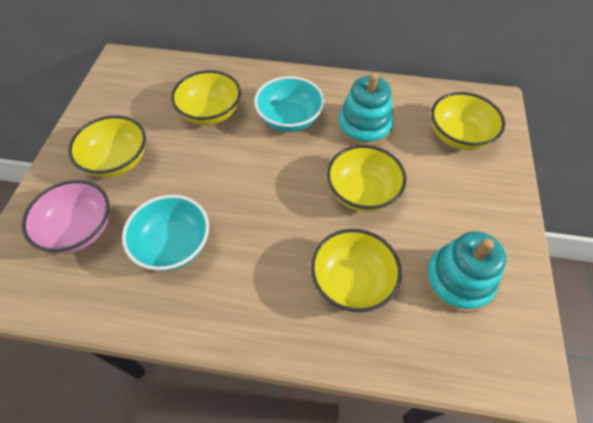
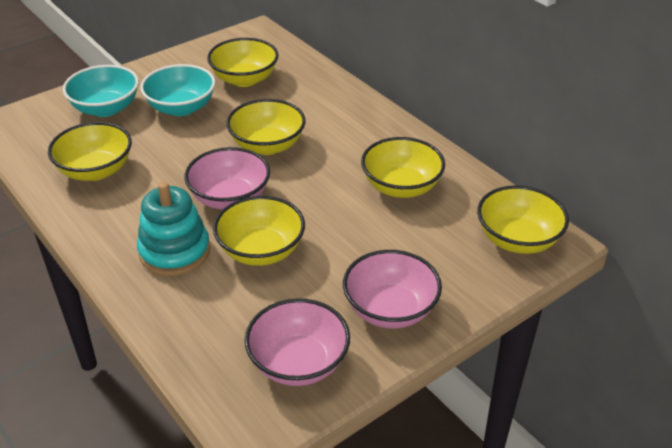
pink bowl: [22,180,109,253] = 1 -> [184,147,270,210] [245,298,350,386] [343,250,442,328] = 3
turquoise stacking toy: [338,73,393,146] [425,231,506,313] = 2 -> [137,182,210,276] = 1
yellow bowl: [68,115,146,177] [171,70,241,125] [311,229,402,312] [327,145,406,212] [431,92,505,150] = 5 -> [48,122,132,181] [207,38,278,87] [213,196,305,266] [226,99,305,155] [361,137,445,198] [477,185,569,254] = 6

